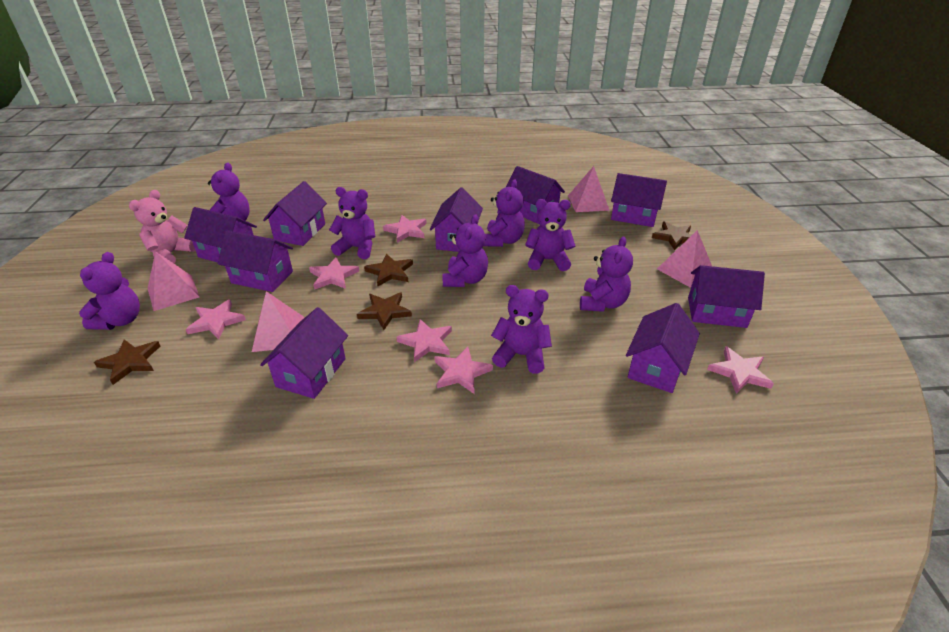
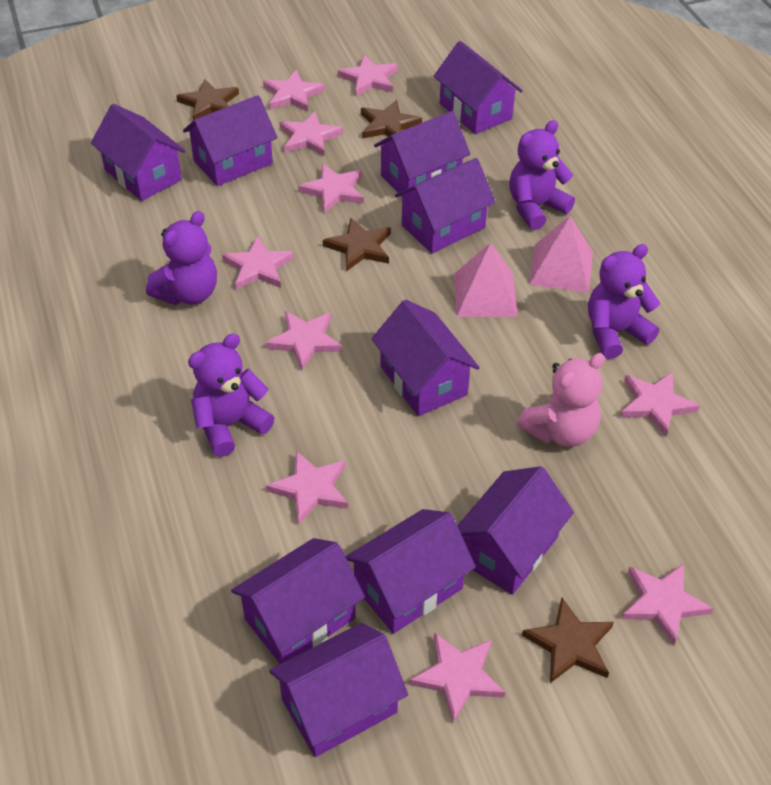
pink pyramid: [148,251,200,311] [252,291,304,352] [568,166,610,212] [657,230,712,288] = 4 -> [454,243,518,317] [529,216,593,292] = 2
pink star: [186,299,246,339] [309,257,359,290] [383,215,427,243] [396,319,452,362] [435,347,493,394] [707,346,774,394] = 6 -> [222,236,294,290] [263,70,325,112] [266,311,342,370] [266,451,348,525] [279,111,343,156] [298,164,364,213] [338,55,398,96] [409,632,505,723] [620,372,700,436] [622,564,713,646] = 10
purple house: [184,207,257,262] [218,230,293,292] [260,307,348,399] [263,181,327,246] [430,187,483,252] [506,166,565,224] [611,173,667,227] [626,303,700,393] [688,265,765,328] = 9 -> [91,104,186,201] [183,95,277,186] [231,538,365,664] [269,623,408,757] [345,509,476,634] [371,299,480,416] [374,111,470,196] [395,158,496,254] [434,41,523,134] [457,466,574,595] = 10
purple teddy bear: [79,252,140,330] [208,163,250,221] [329,187,375,259] [443,214,488,287] [484,179,525,247] [491,285,552,374] [525,199,575,271] [580,237,633,312] = 8 -> [146,211,217,305] [188,333,274,457] [509,120,575,230] [588,244,660,359] = 4

